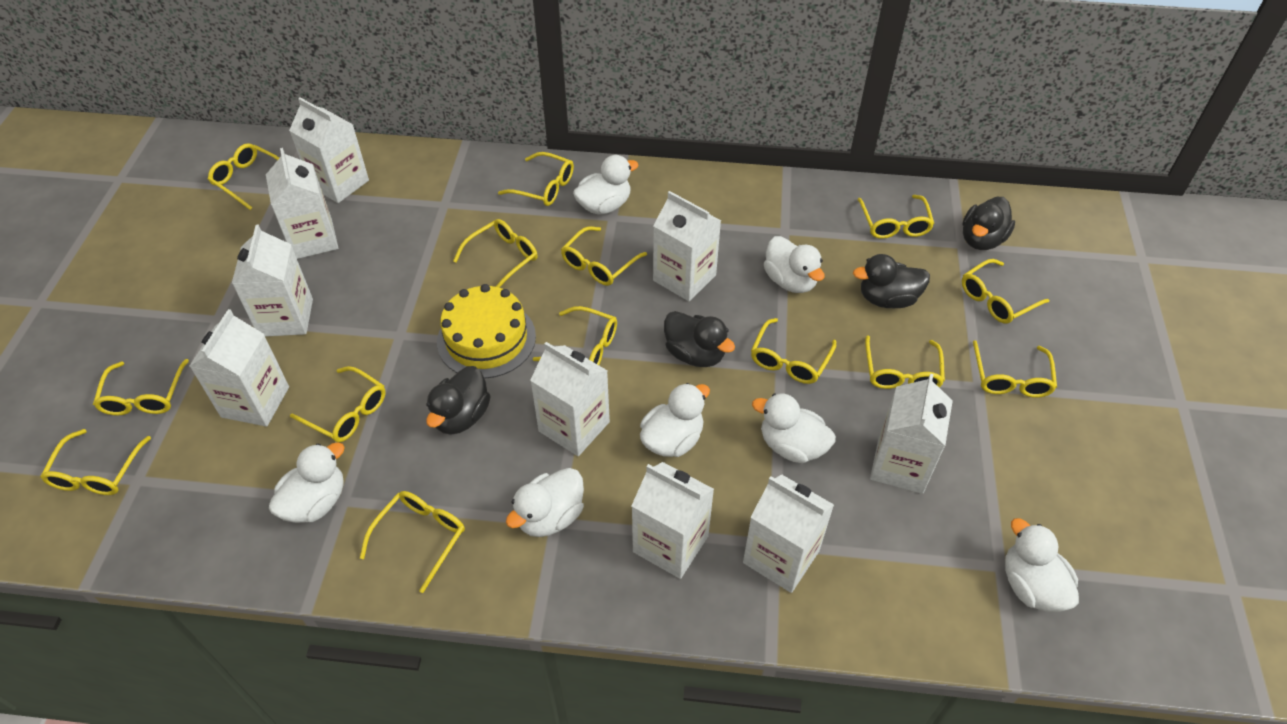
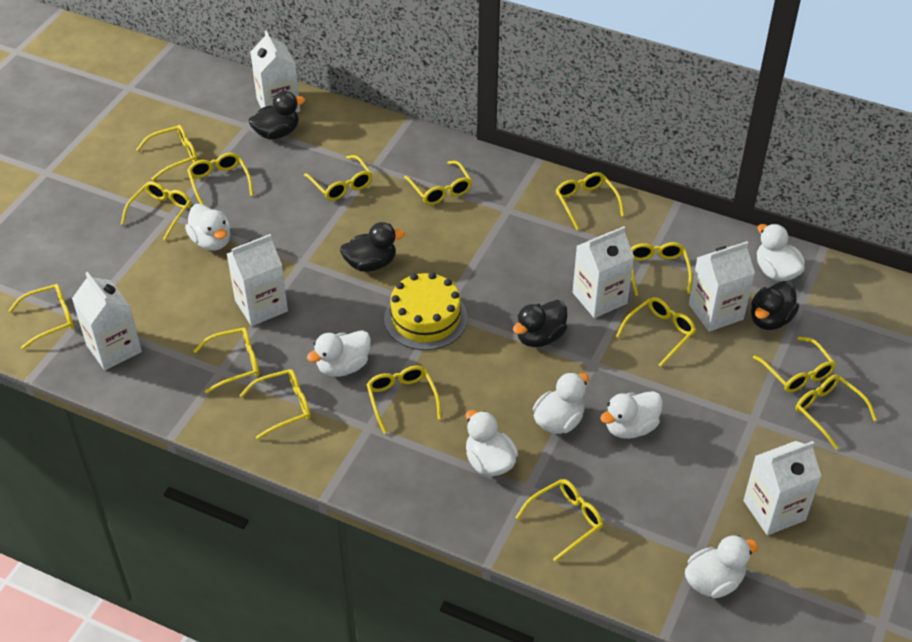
white carton: [190,309,289,427] [232,225,313,337] [266,148,338,259] [289,97,369,203] [530,342,610,456] [631,462,714,579] [653,191,721,301] [743,474,834,593] [870,374,953,494] = 9 -> [72,272,142,370] [227,234,288,326] [250,31,300,112] [573,226,634,318] [689,241,755,332] [743,441,821,535] = 6
yellow glasses: [40,429,151,495] [93,359,189,416] [208,143,279,210] [290,366,386,442] [360,491,465,593] [453,219,537,288] [498,152,574,206] [533,306,617,365] [561,226,647,286] [751,318,836,384] [857,195,934,239] [865,336,945,389] [962,259,1049,324] [973,340,1057,398] = 14 -> [8,284,74,349] [121,181,192,241] [136,125,197,181] [187,153,254,205] [194,328,259,394] [239,369,311,440] [304,155,372,201] [366,366,442,434] [404,161,472,205] [515,479,603,562] [555,172,624,230] [616,297,696,367] [631,242,692,296] [753,337,836,392] [796,374,877,449] = 15

